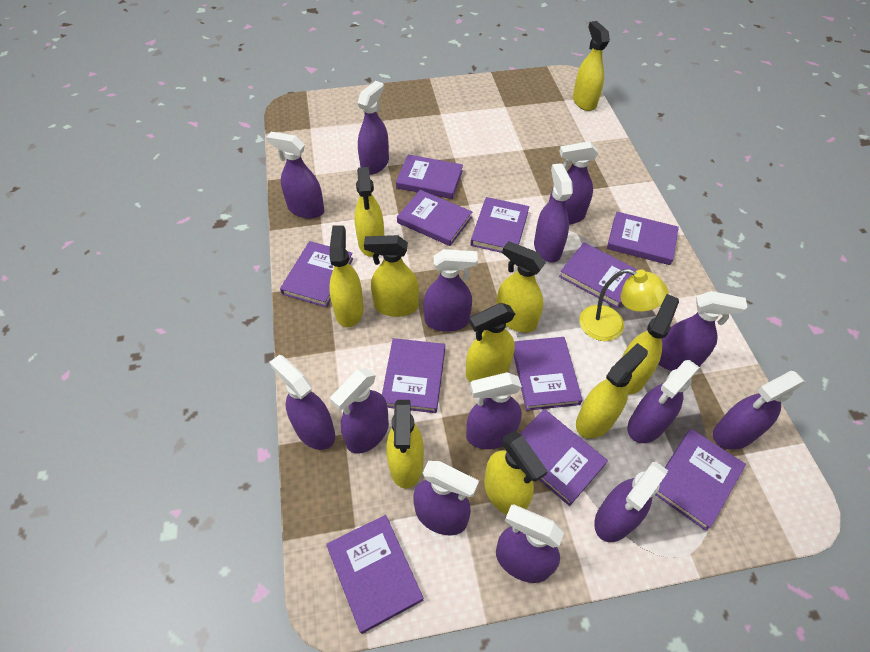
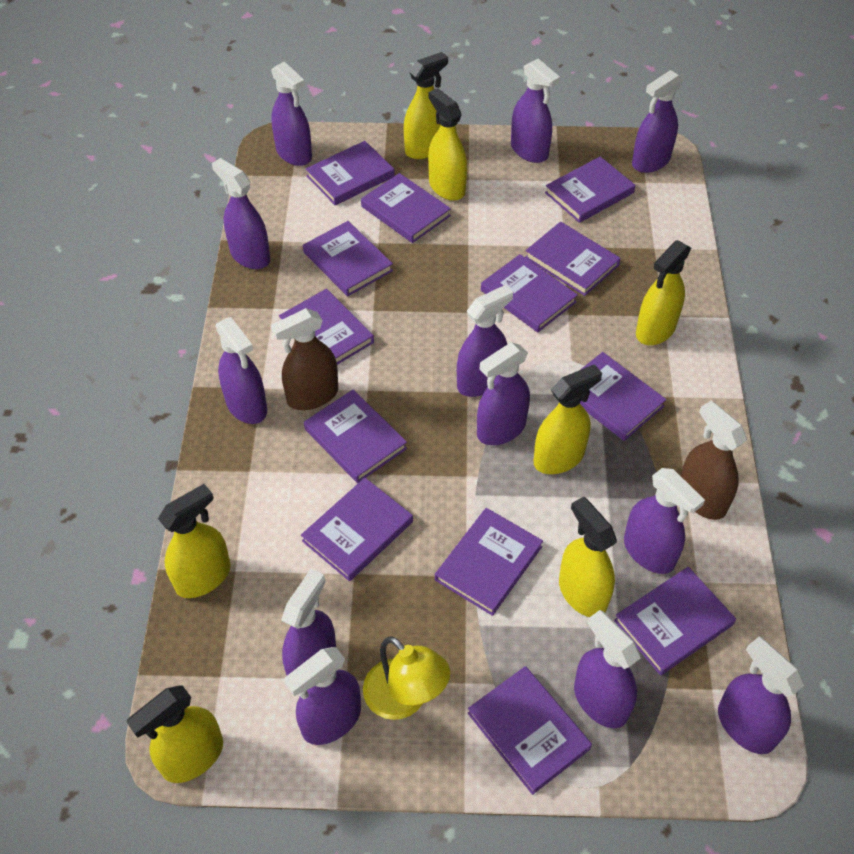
brown spray bottle: none = 0 -> [271,308,338,410] [681,401,747,520] = 2
purple book: [280,241,354,307] [326,515,423,634] [382,338,445,413] [396,154,463,199] [397,190,472,246] [470,197,529,253] [514,337,583,411] [520,409,608,506] [559,242,638,308] [607,212,679,265] [655,429,746,531] = 11 -> [279,289,374,365] [301,478,413,581] [303,221,393,296] [304,390,407,483] [306,141,395,205] [361,173,451,243] [435,508,543,616] [468,666,592,795] [481,254,578,332] [525,222,621,296] [545,157,636,223] [580,352,666,441] [614,567,736,675] = 13
purple spray bottle: [266,132,324,219] [269,355,335,450] [330,368,389,454] [357,81,389,175] [413,461,479,535] [424,249,478,332] [466,372,522,449] [496,505,564,583] [534,163,573,262] [549,141,598,225] [594,462,668,542] [628,360,700,443] [659,291,747,371] [713,371,806,450] = 14 -> [212,158,270,269] [215,317,267,424] [271,61,312,166] [281,569,336,675] [284,647,361,745] [457,285,513,397] [477,343,530,445] [511,59,560,163] [574,610,640,728] [624,468,705,574] [632,70,683,173] [718,636,804,754] = 12
yellow spray bottle: [329,225,364,327] [354,167,384,257] [364,235,419,317] [386,400,424,489] [466,303,515,382] [484,431,548,515] [496,241,545,333] [573,21,610,111] [576,343,648,439] [622,294,679,395] = 10 -> [126,685,223,783] [158,484,231,598] [404,52,448,159] [428,88,467,201] [533,364,602,474] [559,497,617,617] [636,240,691,345] = 7

